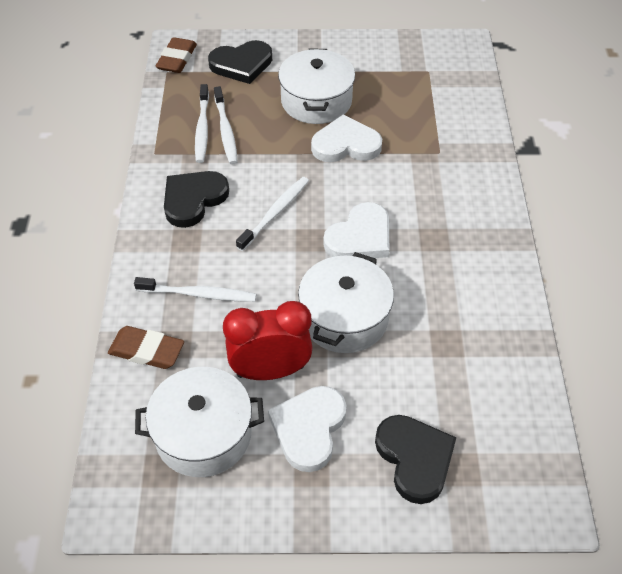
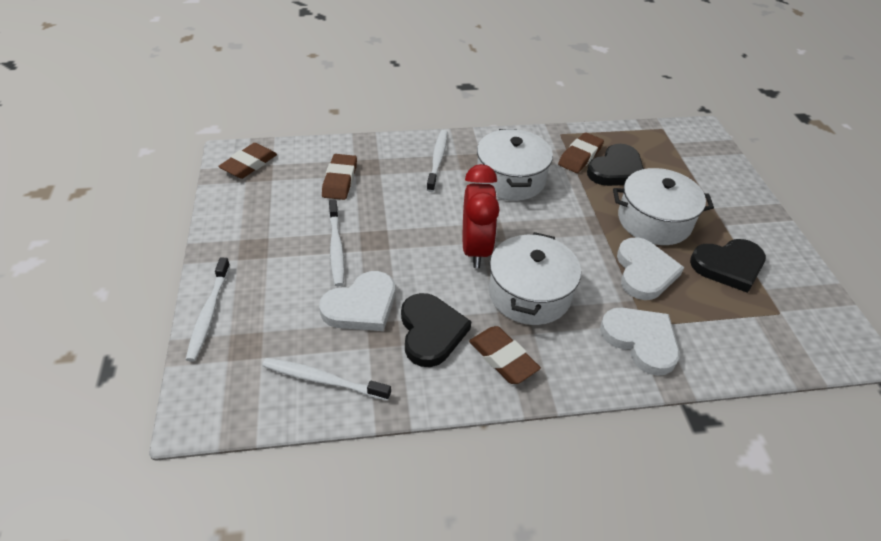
brown eraser: [108,326,184,369] [156,37,197,73] = 2 -> [218,143,277,179] [322,154,357,200] [469,326,541,384] [558,132,604,173] = 4

